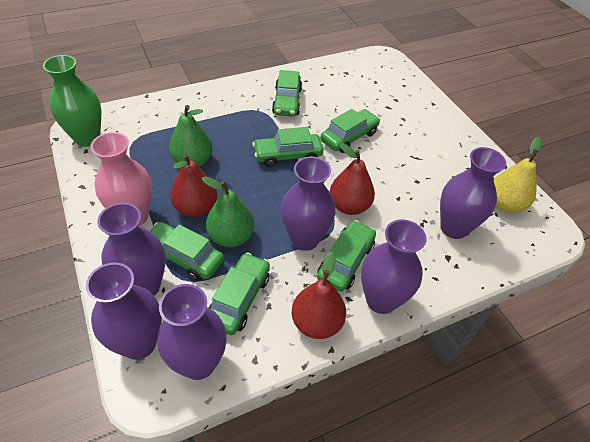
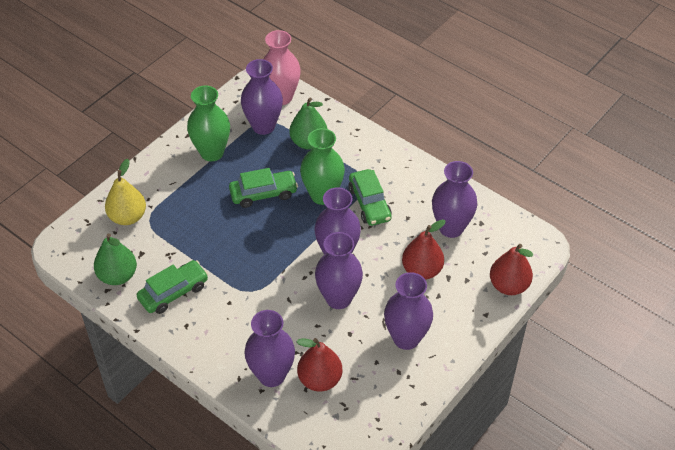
green car: [150,222,224,281] [208,252,270,335] [252,127,324,167] [272,70,302,116] [317,220,376,292] [320,109,380,153] = 6 -> [137,260,208,314] [229,168,298,208] [348,169,392,226] = 3
green vase: [43,55,101,147] = 1 -> [187,86,230,161] [300,128,345,205] = 2

